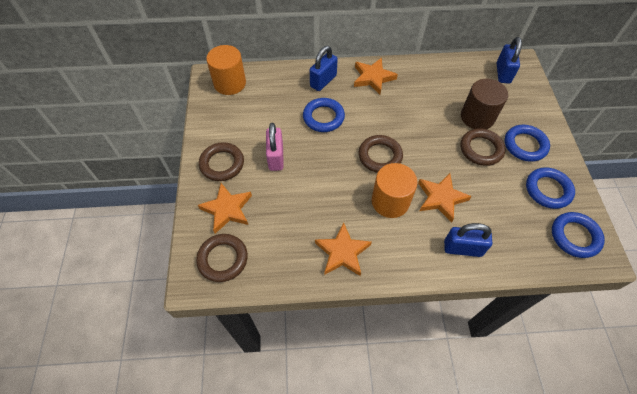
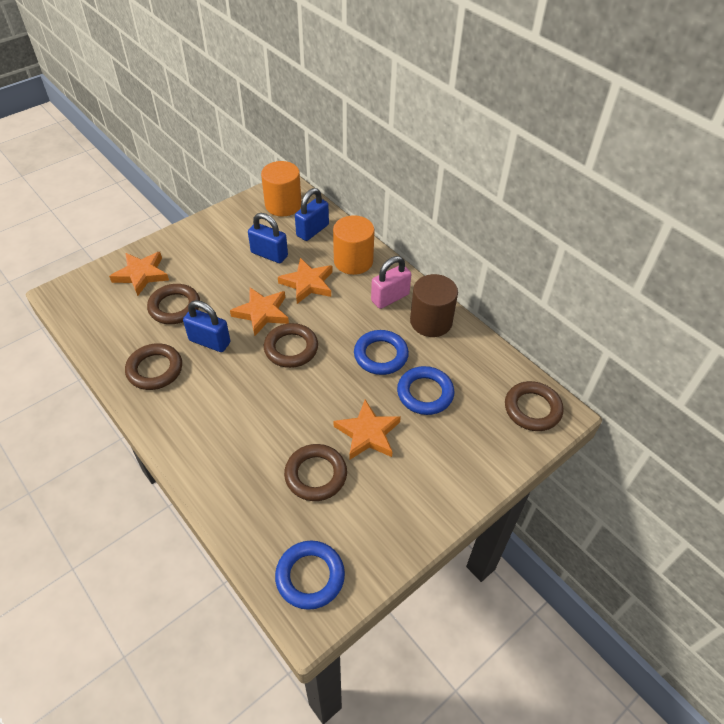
blue ring: [303,98,345,132] [504,125,550,162] [526,167,575,209] [552,212,605,258] = 4 -> [275,540,345,610] [354,330,409,375] [397,366,454,415] = 3
brown ring: [196,234,248,282] [199,142,244,181] [359,135,403,173] [460,128,506,166] = 4 -> [125,343,182,390] [147,284,200,324] [264,323,318,368] [284,444,347,501] [505,381,564,431] = 5

